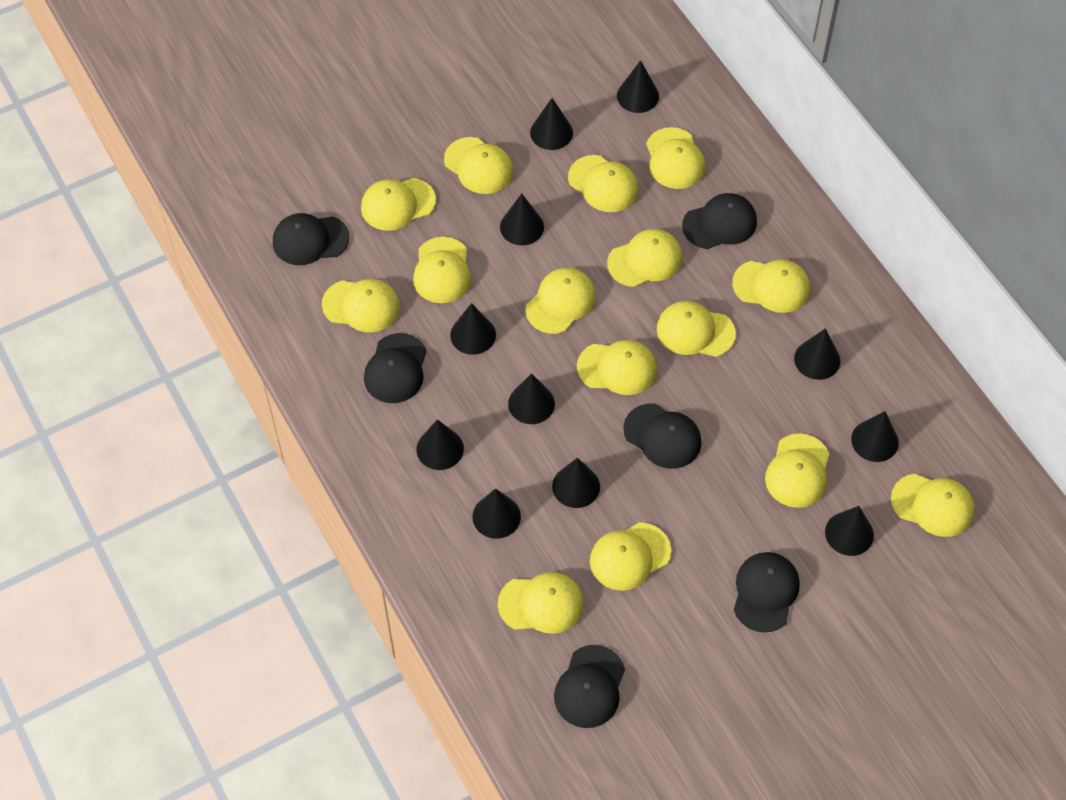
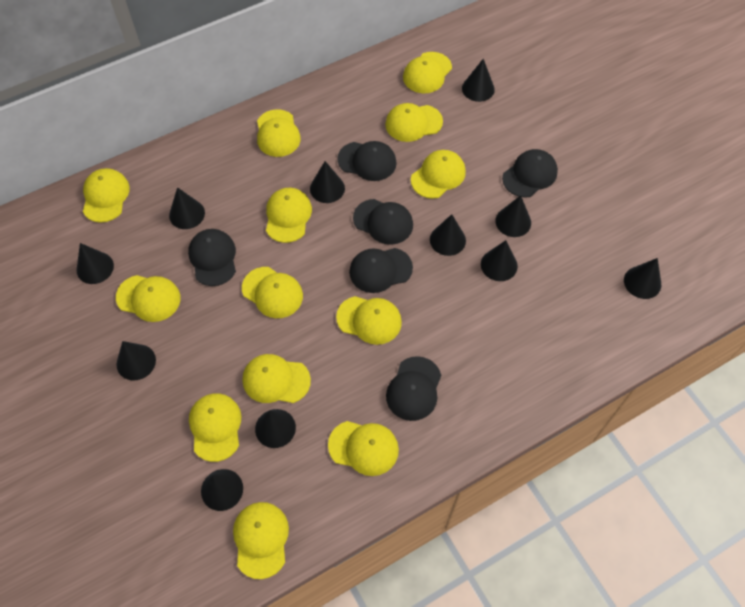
yellow cap: [322,279,400,332] [361,178,436,231] [413,237,471,303] [444,137,514,194] [498,572,584,634] [526,268,596,334] [568,155,638,212] [577,340,657,395] [590,522,671,591] [607,229,682,287] [646,127,705,189] [657,301,736,357] [732,260,810,313] [765,433,829,508] [891,474,975,537] = 15 -> [83,168,130,223] [116,275,180,322] [189,393,241,462] [233,502,289,579] [242,267,303,318] [243,354,311,403] [257,109,301,157] [266,188,312,243] [328,421,399,476] [336,296,402,345] [385,103,443,142] [403,52,452,93] [411,150,466,199] = 13

